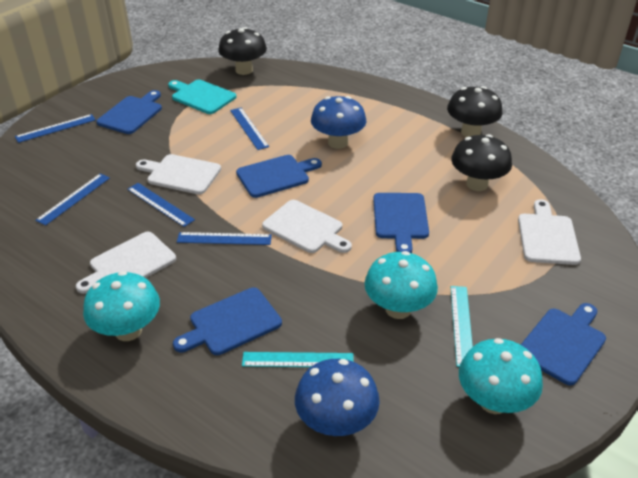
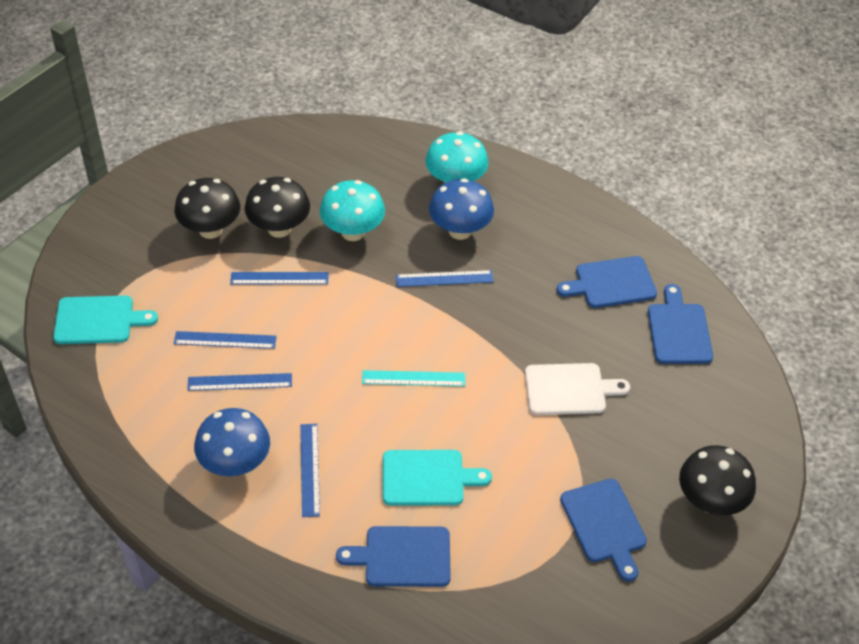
blue cutting board: [96,90,162,134] [173,287,282,355] [236,155,322,198] [373,193,429,253] [521,303,606,385] = 5 -> [336,526,451,587] [557,256,657,308] [560,479,647,582] [648,284,713,364] = 4
turquoise cutting board: [168,80,236,114] = 1 -> [53,296,158,344] [383,450,492,506] = 2
turquoise mushroom: [83,271,160,341] [365,251,438,319] [459,338,543,414] = 3 -> [320,180,385,241] [425,132,489,183] = 2
turquoise ruler: [242,352,354,367] [451,286,473,367] = 2 -> [362,370,465,386] = 1
white cutting board: [76,232,176,294] [136,154,221,195] [262,200,352,253] [518,199,581,265] = 4 -> [525,363,630,415] = 1

